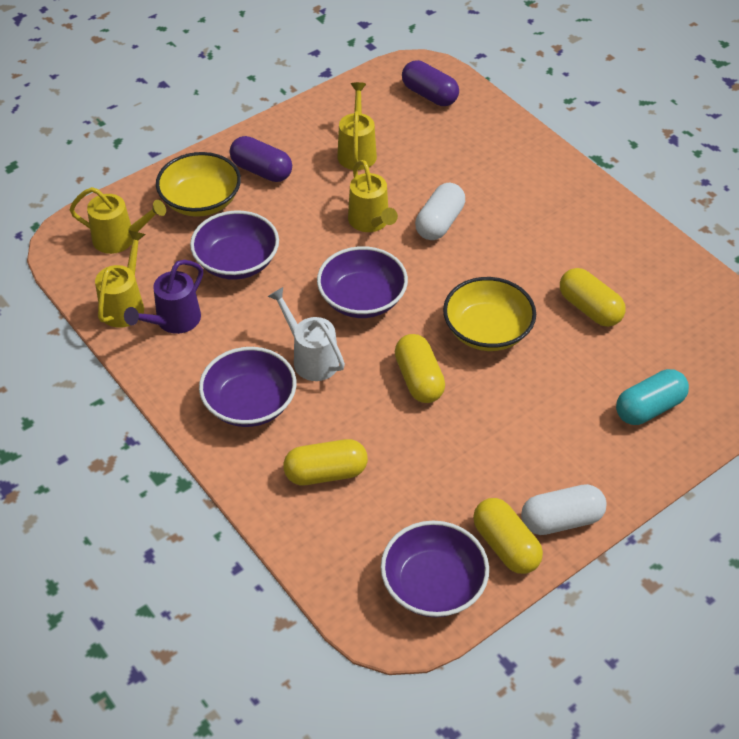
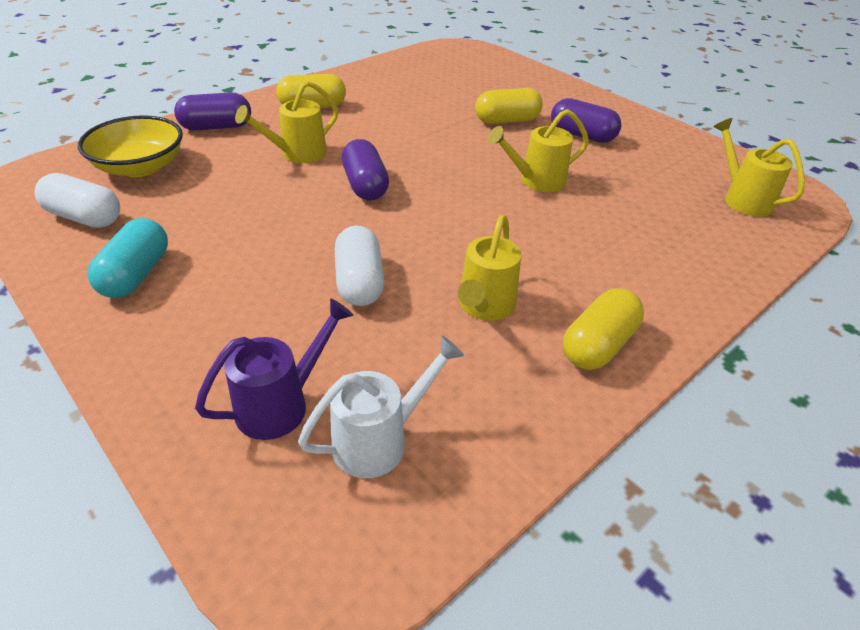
purple bowl: [190,211,279,280] [199,347,296,427] [317,246,408,318] [381,521,489,617] = 4 -> none = 0
purple capsule: [230,136,292,182] [402,60,459,106] = 2 -> [174,92,251,130] [342,139,389,200] [551,98,621,143] = 3
yellow bowl: [156,152,241,217] [443,277,536,351] = 2 -> [78,115,183,177] = 1
yellow capsule: [283,439,368,485] [395,334,445,403] [473,498,543,574] [560,268,626,327] = 4 -> [276,74,346,108] [475,88,543,124] [563,288,644,370] = 3

